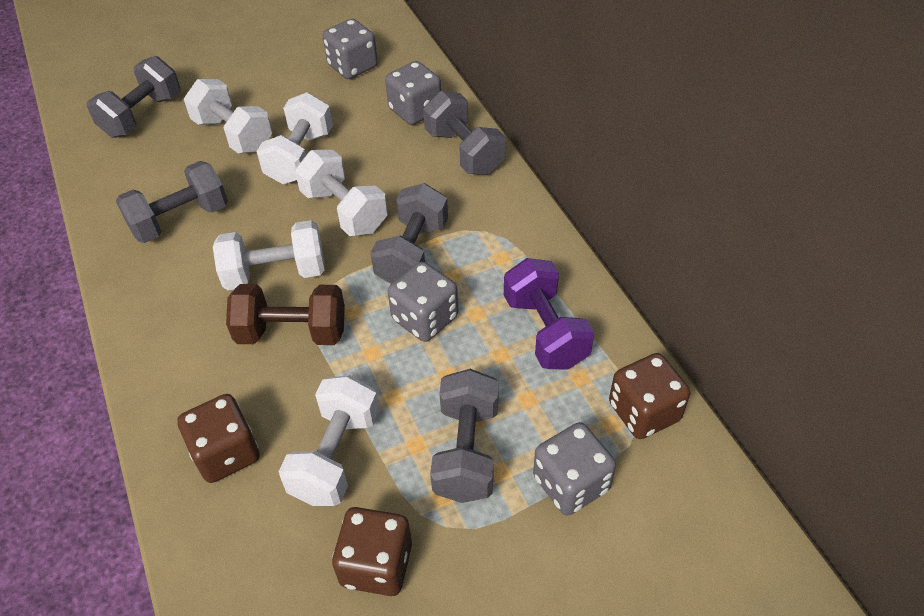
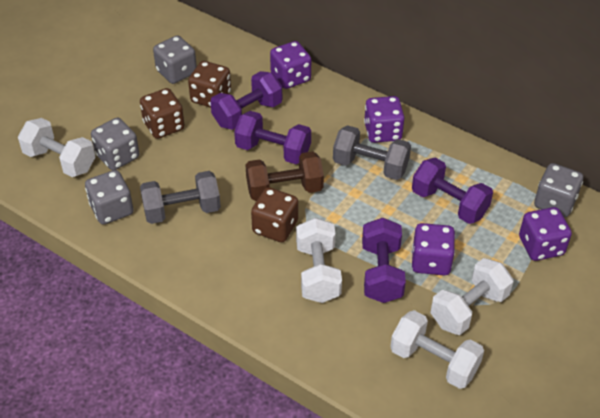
grey dumbbell: [87,56,180,138] [116,161,228,243] [371,183,448,284] [423,91,506,175] [430,369,499,503] = 5 -> [140,171,221,224] [333,125,411,180] = 2
purple dice: none = 0 -> [270,41,311,89] [364,96,405,143] [412,223,455,276] [519,207,572,261] = 4
purple dumbbell: [504,258,595,370] = 1 -> [210,71,282,130] [234,111,311,164] [362,218,406,303] [412,158,493,224] = 4
white dumbbell: [184,79,272,154] [213,220,325,290] [256,92,333,184] [278,375,379,506] [295,150,387,236] = 5 -> [18,118,95,177] [296,218,342,303] [390,310,484,389] [431,258,513,335] = 4

